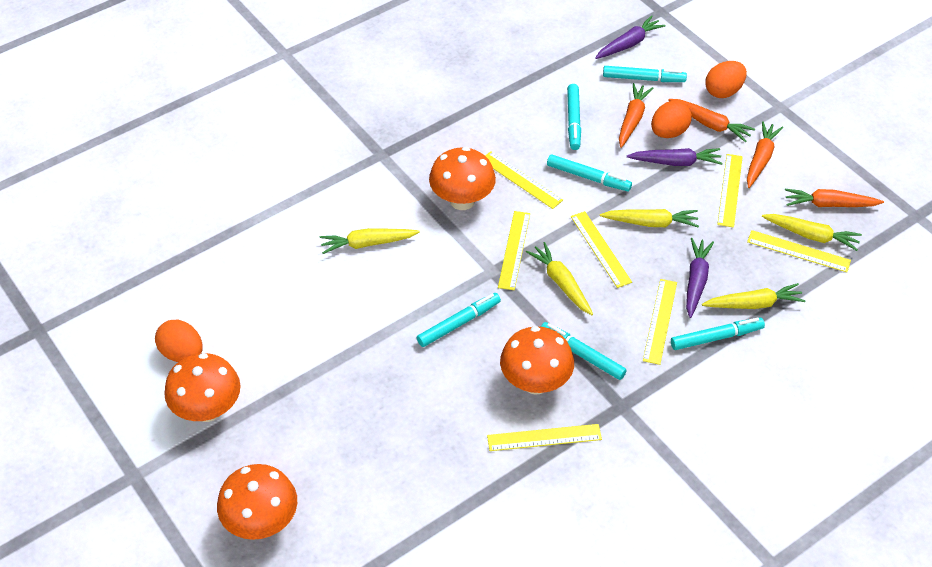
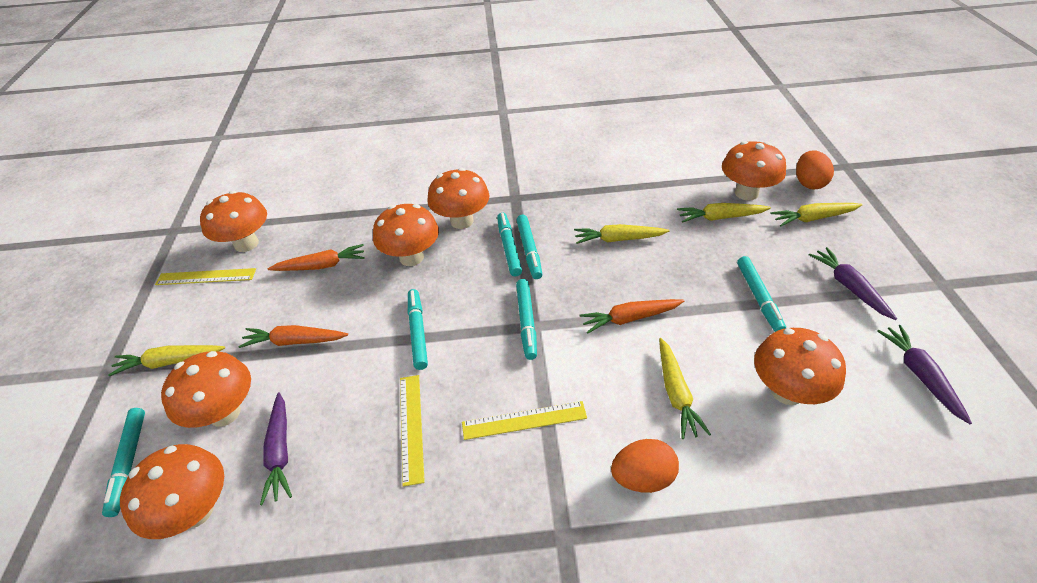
orange carrot: [619,83,653,148] [668,99,755,142] [747,121,783,188] [785,189,884,207] = 4 -> [238,325,348,348] [268,244,365,271] [579,299,684,333] = 3
orange egg: [155,320,203,362] [651,101,692,138] [705,61,747,98] = 3 -> [611,439,679,493] [796,150,834,190] = 2
orange mushroom: [164,353,241,422] [217,464,297,540] [429,147,496,210] [500,326,574,395] = 4 -> [120,444,224,539] [161,351,251,428] [200,191,267,252] [373,204,439,266] [427,168,489,229] [722,141,786,201] [754,328,846,405] = 7
yellow ruler: [485,151,563,209] [487,424,602,451] [498,211,530,290] [571,211,632,288] [643,279,677,365] [717,154,743,228] [747,230,851,272] = 7 -> [155,268,256,285] [400,375,425,487] [462,401,587,440] = 3

